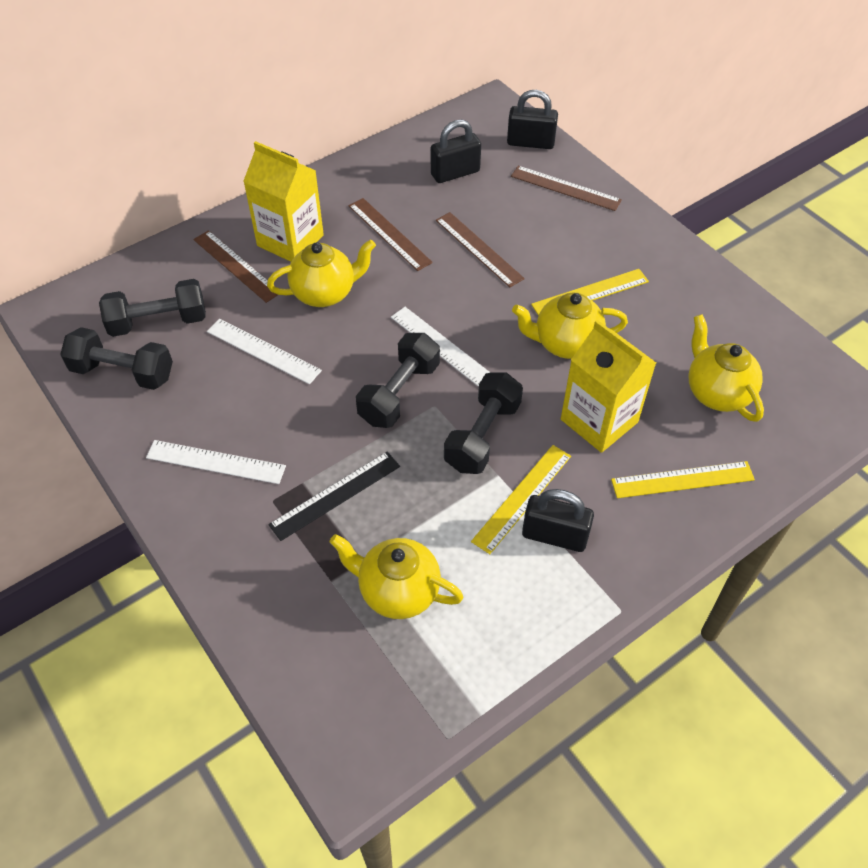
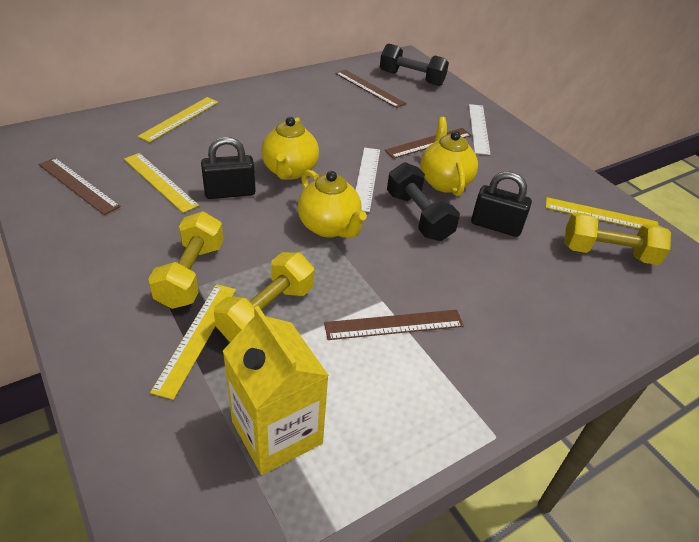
black dumbbell: [60,327,173,390] [99,279,206,337] [356,333,440,428] [444,372,523,474] = 4 -> [380,43,449,86] [387,162,460,241] = 2
black padlock: [431,120,481,183] [507,90,558,149] [522,489,594,552] = 3 -> [201,137,256,199] [471,171,532,237] = 2
black ruler: [268,452,400,541] = 1 -> none = 0
white ruler: [146,440,286,484] [207,319,322,384] [391,307,491,387] = 3 -> [356,148,380,212] [469,104,490,155] = 2
yellow carton: [243,141,324,262] [561,320,656,453] = 2 -> [223,306,329,475] = 1
yellow dumbbell: none = 0 -> [148,211,224,309] [214,252,314,342] [564,212,671,265] = 3
yellow ruler: [471,445,571,554] [531,269,649,316] [611,461,755,498] = 3 -> [124,153,199,213] [138,97,218,142] [150,284,236,400] [546,197,659,229] = 4
yellow teapot: [267,239,376,307] [330,534,464,619] [512,292,628,359] [689,314,764,422] = 4 -> [261,117,319,180] [298,170,367,238] [420,117,478,196] = 3

